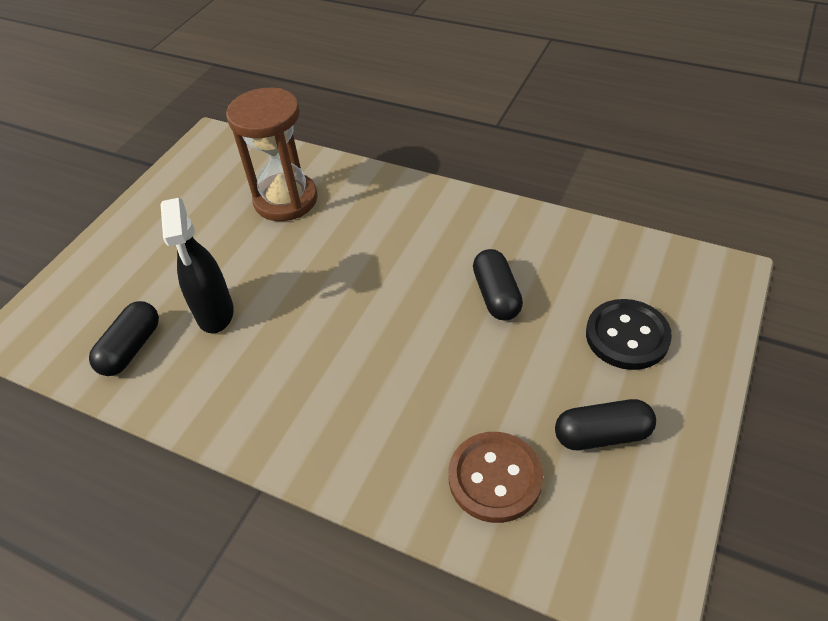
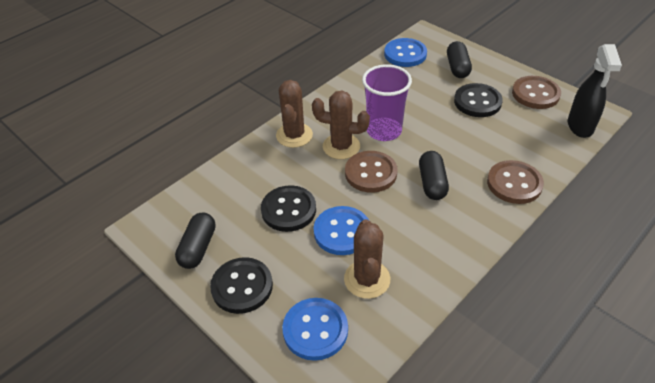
black button: [586,299,672,370] = 1 -> [210,257,273,314] [261,185,316,232] [454,83,503,117] = 3
blue button: none = 0 -> [282,298,348,361] [314,206,369,255] [384,38,427,67] = 3
brown button: [448,432,543,523] = 1 -> [345,151,397,193] [487,160,544,204] [512,76,561,109] = 3
brown cactus: none = 0 -> [276,80,313,148] [312,91,370,159] [344,219,390,299] = 3
brown hourglass: [226,88,318,221] = 1 -> none = 0
purple cup: none = 0 -> [362,64,412,141] = 1

